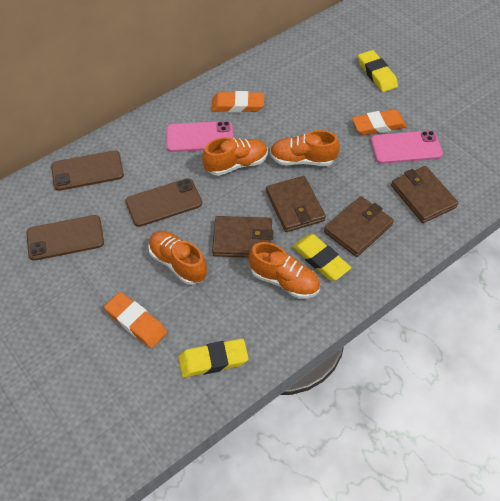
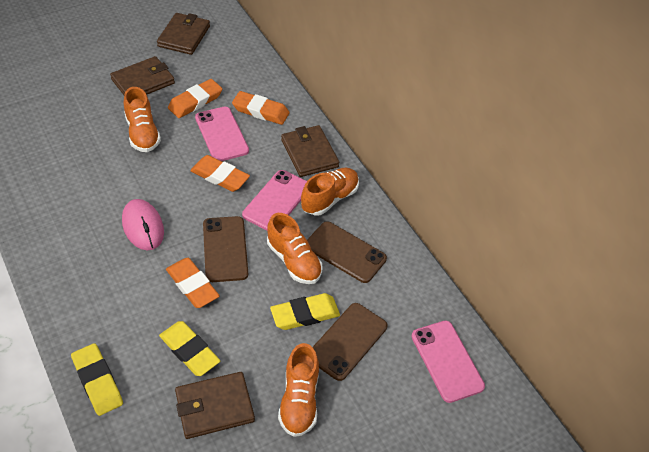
orange eraser: [104,292,167,348] [211,91,264,113] [352,109,407,135] = 3 -> [166,258,220,308] [168,79,222,118] [190,155,250,192] [232,91,290,125] = 4
pink mouse: none = 0 -> [122,199,164,250] = 1
pink phone: [167,121,233,152] [371,130,443,164] = 2 -> [195,107,249,161] [242,170,307,231] [411,320,485,403] = 3

